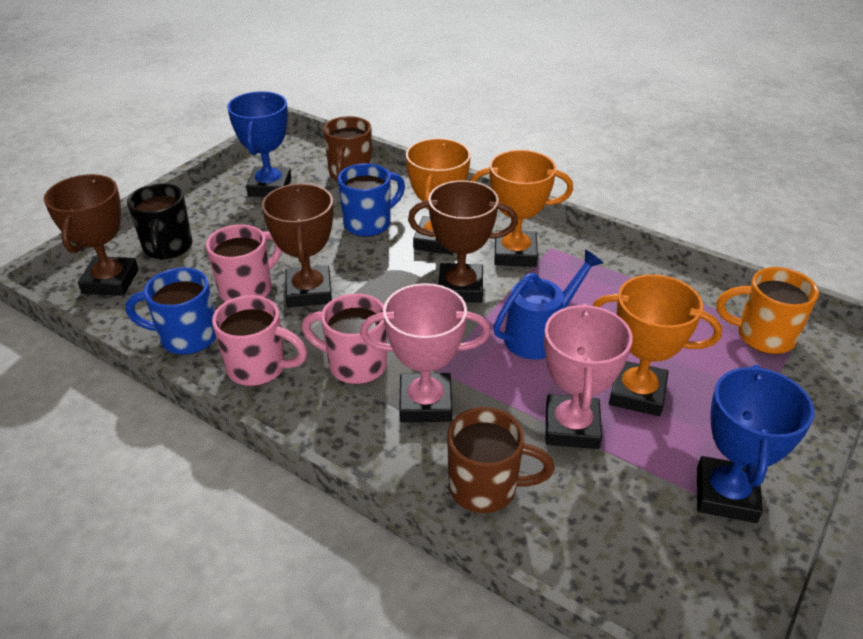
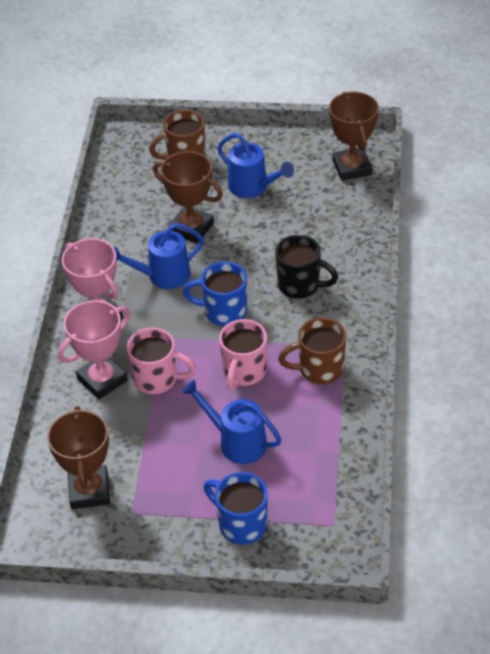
blue trophy: [227,91,291,197] [697,365,814,523] = 2 -> none = 0
blue watering can: [493,249,603,360] = 1 -> [113,223,204,289] [182,380,282,464] [217,133,294,198] = 3
orange mug: [716,267,819,354] = 1 -> none = 0
orange trophy: [406,138,471,255] [470,150,573,267] [592,274,722,416] = 3 -> none = 0
pink mug: [206,224,282,302] [212,295,307,386] [301,294,387,384] = 3 -> [127,328,196,394] [219,319,267,390] = 2

